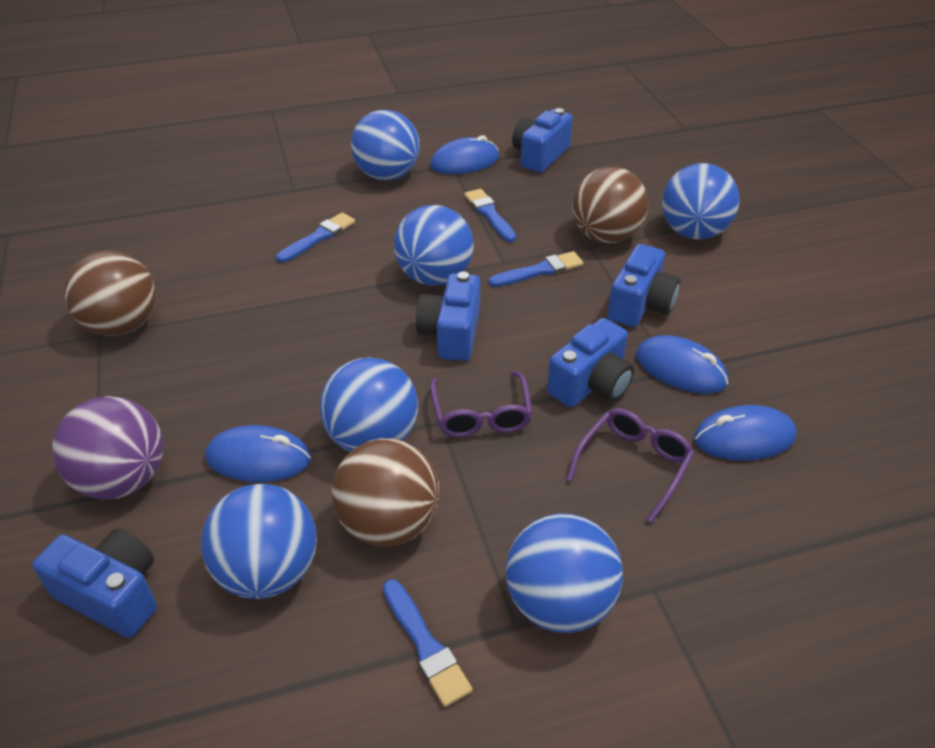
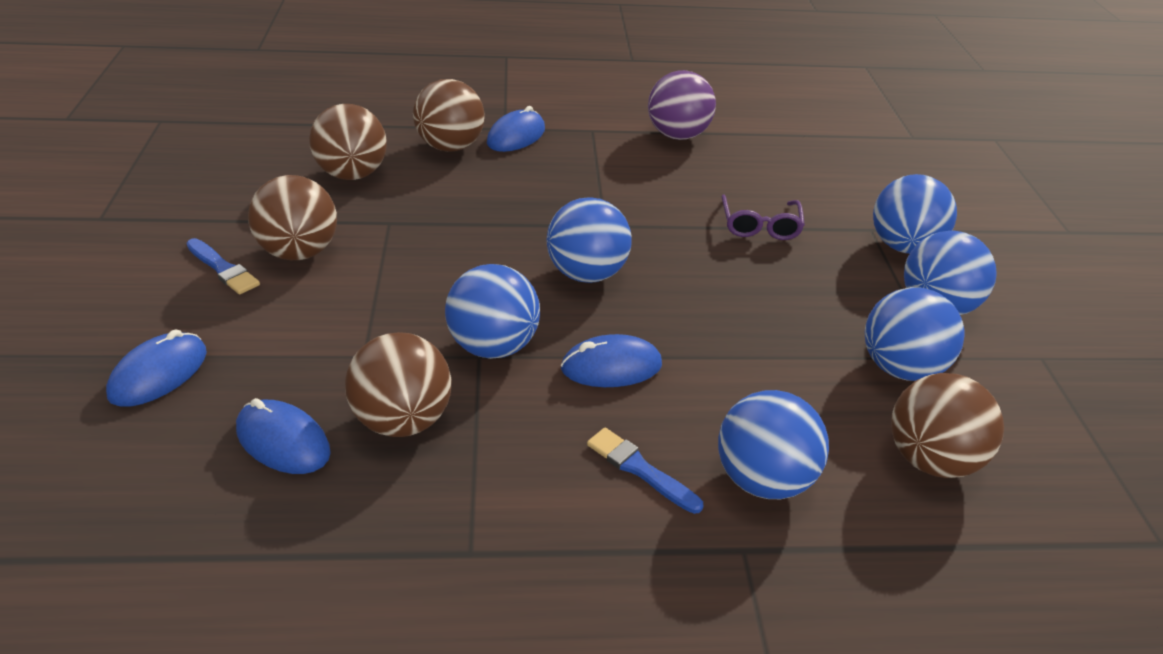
blue brush: [276,213,355,263] [383,579,473,707] [465,189,516,242] [489,251,583,287] = 4 -> [186,238,260,294] [587,428,703,514] = 2
blue camera: [32,529,157,638] [416,272,480,361] [512,108,573,173] [547,318,634,407] [608,244,680,327] = 5 -> none = 0
brown ball: [64,250,156,336] [332,438,440,547] [572,167,648,243] = 3 -> [248,175,337,260] [309,104,386,180] [345,332,452,437] [413,79,484,152] [891,373,1004,478] = 5
purple glasses: [430,371,533,437] [566,408,695,523] = 2 -> [721,195,805,240] = 1

